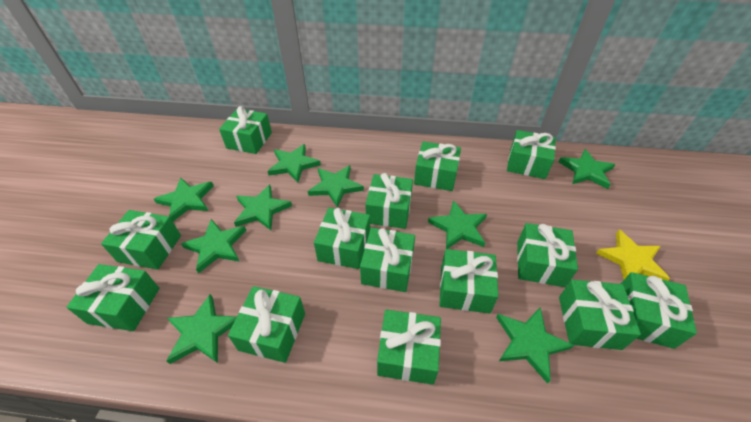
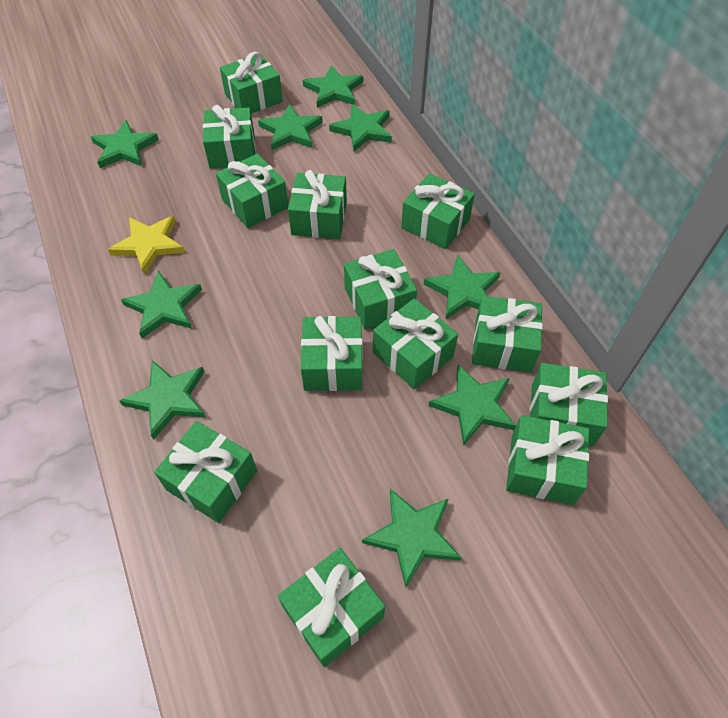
green gift: [66,264,160,331] [101,210,181,270] [219,106,272,154] [228,286,305,363] [314,208,370,269] [360,228,415,292] [365,173,413,229] [377,310,441,385] [414,141,461,191] [439,249,498,314] [507,130,556,179] [517,223,578,287] [559,280,641,350] [621,272,697,349] = 14 -> [154,421,257,523] [203,105,256,169] [216,154,288,228] [220,52,283,114] [278,548,385,667] [288,170,347,239] [301,316,363,391] [344,249,417,330] [373,298,458,389] [401,173,475,249] [472,296,543,372] [506,415,589,505] [530,363,608,446] = 13

